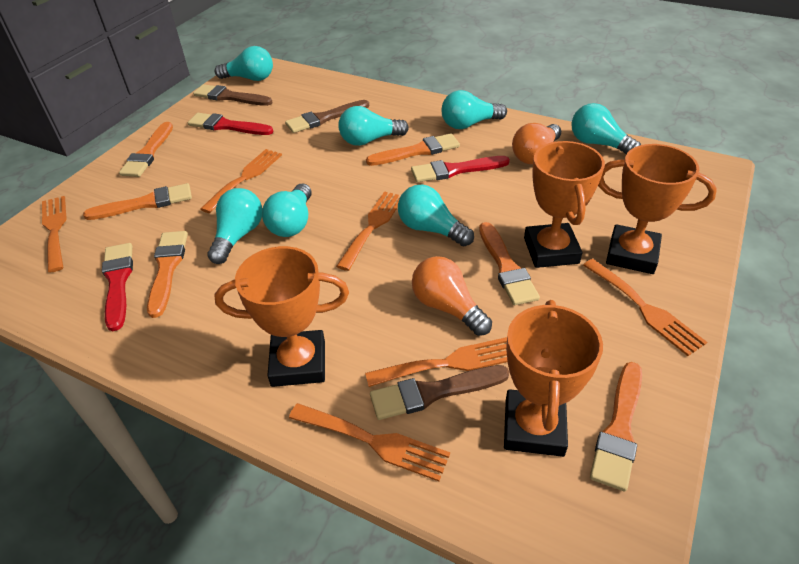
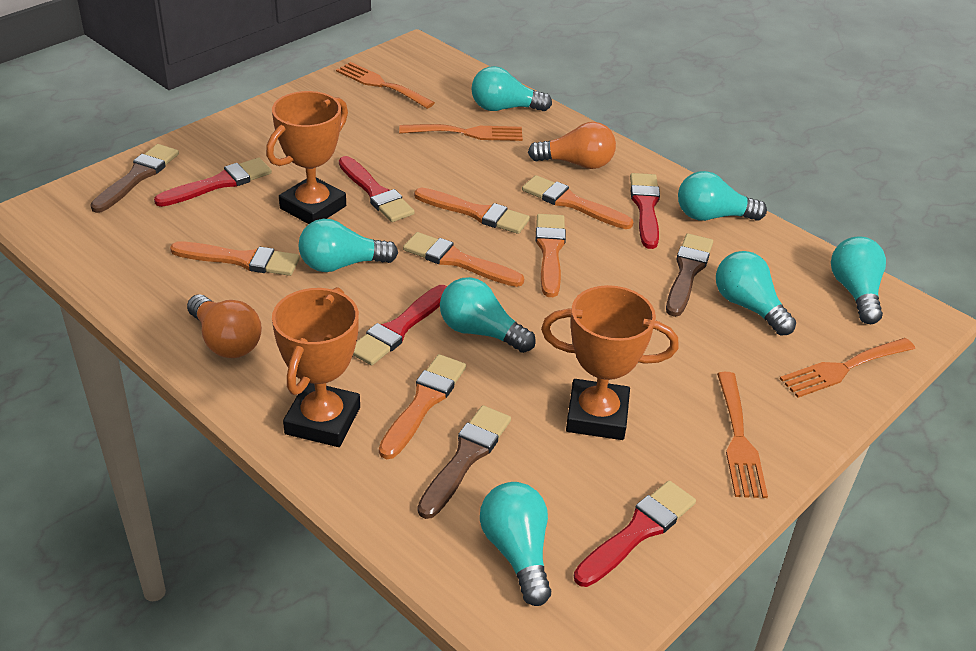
orange fork: [42,196,67,273] [201,149,282,213] [289,403,450,482] [336,191,400,271] [365,337,508,387] [583,259,707,356] = 6 -> [336,62,435,109] [399,124,523,141] [717,372,768,498] [780,338,915,398] = 4
orange trophy: [214,246,349,387] [504,300,603,457] [524,141,605,268] [598,144,717,274] = 4 -> [266,91,348,224] [272,287,360,447] [541,285,678,440] = 3
red brush: [102,243,133,331] [188,113,273,135] [411,156,510,182] = 3 -> [154,158,272,207] [339,156,415,222] [353,285,447,365] [574,481,696,587] [630,173,660,249] = 5

